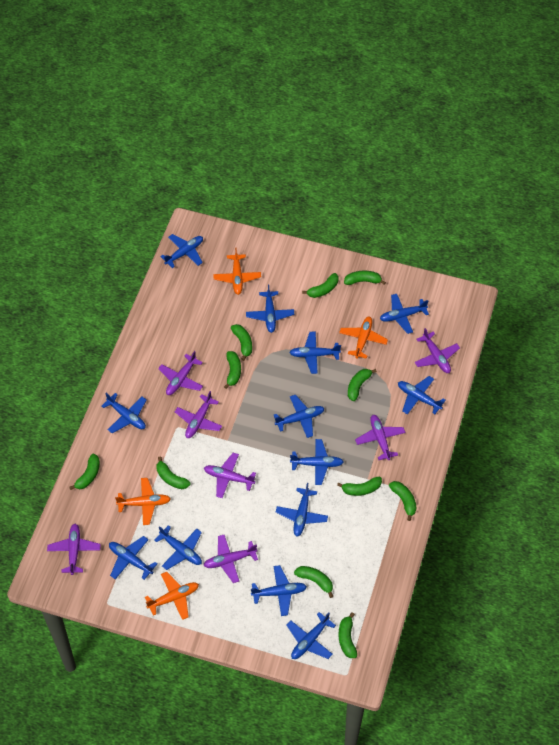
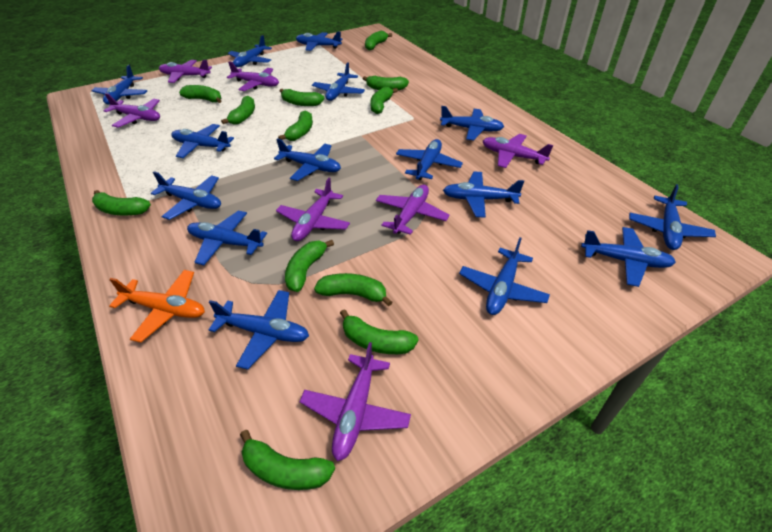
blue plane: [102,393,146,433] [109,536,158,580] [154,525,202,570] [160,234,203,268] [246,284,294,333] [251,565,307,616] [274,395,325,438] [276,483,328,536] [286,612,336,659] [289,332,341,374] [290,439,344,485] [380,294,429,334] [398,376,446,415] = 13 -> [91,65,147,105] [151,171,221,220] [171,124,234,158] [187,210,267,265] [209,290,309,370] [228,35,272,67] [274,138,341,181] [296,32,343,51] [312,62,365,101] [396,139,463,180] [440,106,504,140] [443,172,524,218] [459,237,550,315] [581,227,676,287] [629,184,716,250] = 15
green banana: [69,454,100,490] [156,456,190,489] [224,351,241,389] [231,324,252,361] [294,566,334,598] [302,273,338,298] [337,476,382,496] [338,612,357,658] [344,271,386,285] [348,369,377,401] [389,481,416,521] = 11 -> [92,190,151,215] [179,85,222,103] [221,96,255,125] [240,430,335,490] [278,110,313,141] [280,89,325,106] [285,240,334,292] [314,273,392,307] [340,309,419,354] [363,76,409,90] [365,31,392,51] [370,87,398,114] = 12
orange plane: [115,478,171,525] [145,572,199,620] [213,248,261,295] [339,317,388,359] = 4 -> [109,270,205,343] = 1

